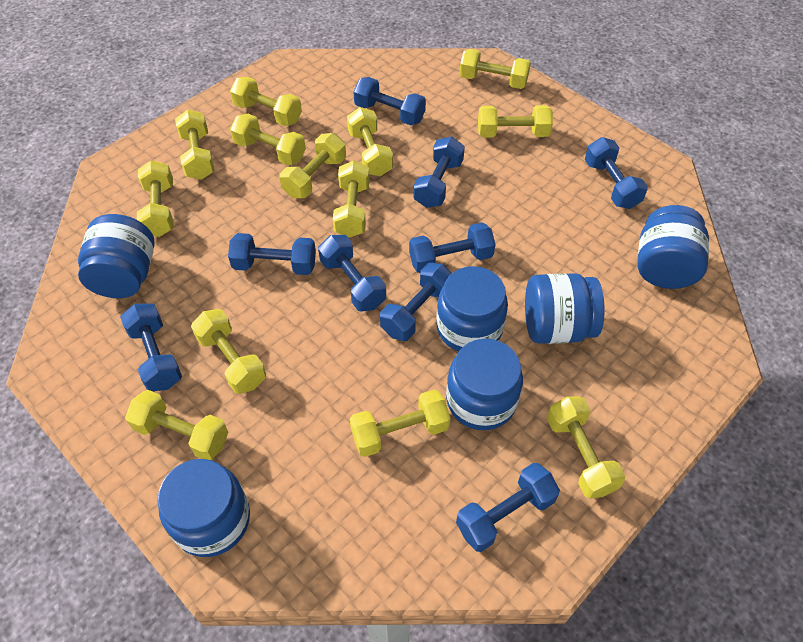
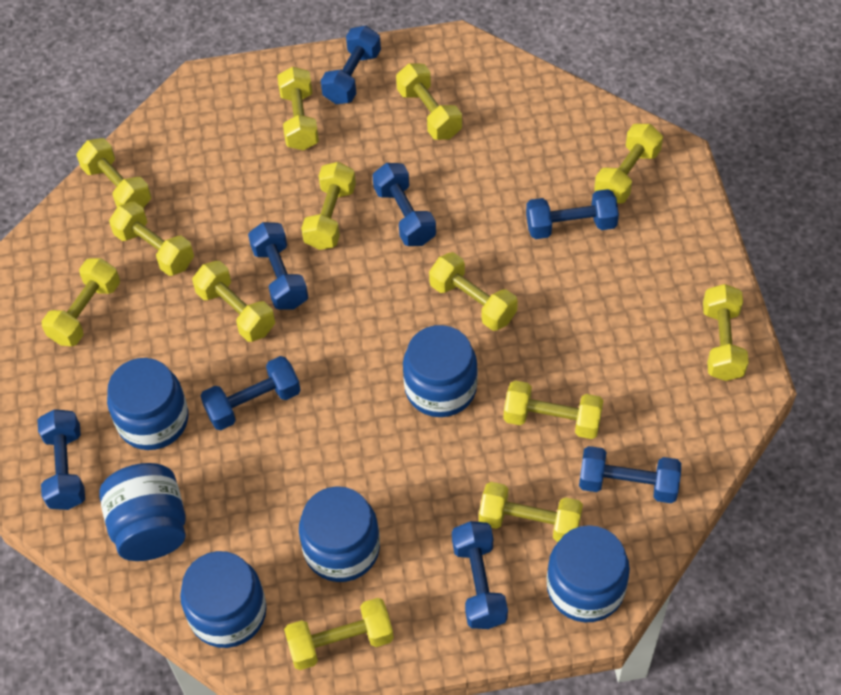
blue dumbbell: [120,304,182,391] [228,233,316,275] [318,235,386,311] [353,77,426,125] [380,263,452,341] [409,223,495,273] [413,137,465,208] [456,463,560,552] [585,137,648,209] = 9 -> [38,409,85,510] [201,356,301,430] [248,222,308,310] [321,26,381,104] [372,163,436,246] [452,521,508,629] [526,189,619,239] [579,446,681,503] = 8

